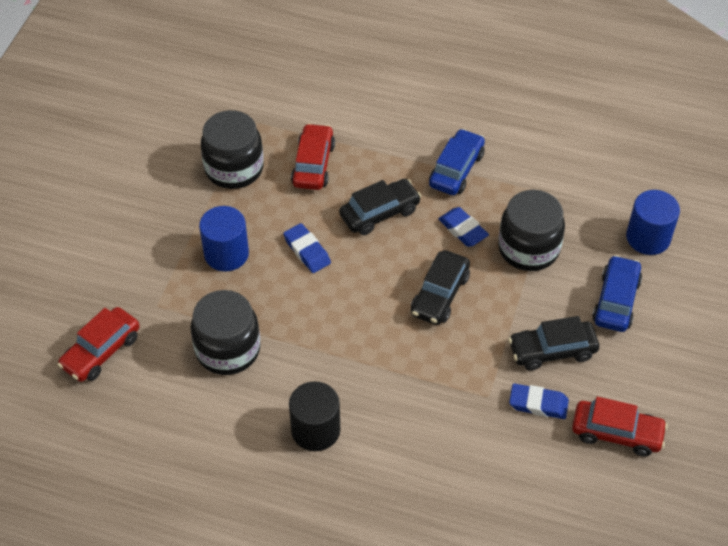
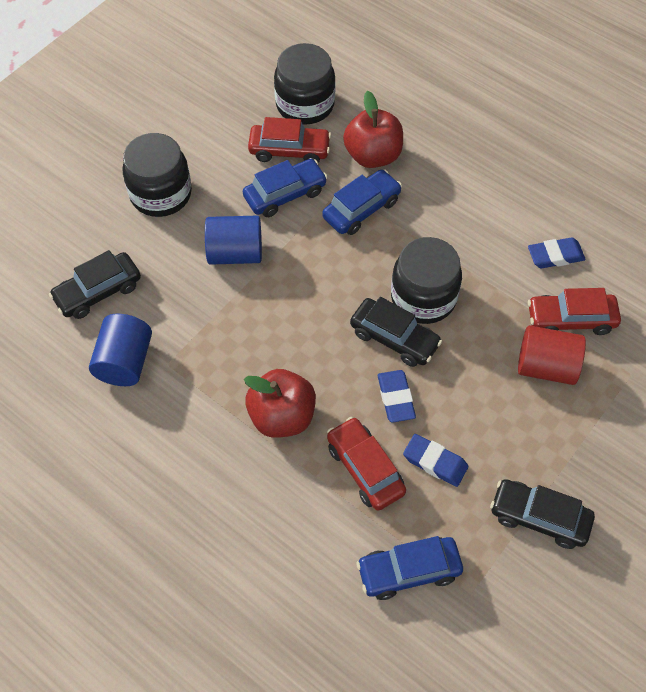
black cylinder: [289,381,340,451] = 1 -> none = 0
blue car: [429,129,485,195] [592,255,642,332] = 2 -> [243,159,328,217] [322,170,402,235] [356,536,463,600] = 3
red apple: none = 0 -> [244,369,316,438] [343,91,403,168] = 2
red cylinder: none = 0 -> [518,325,586,385] = 1

